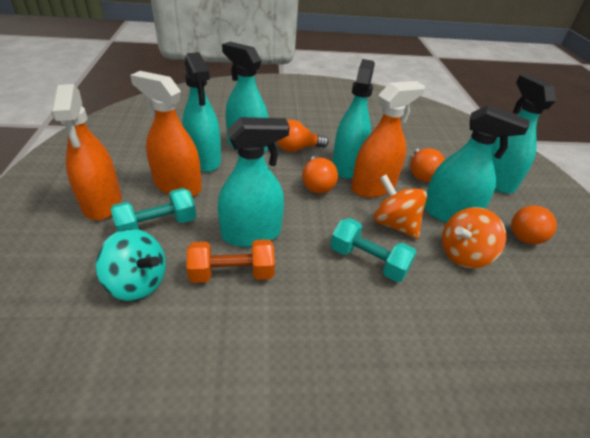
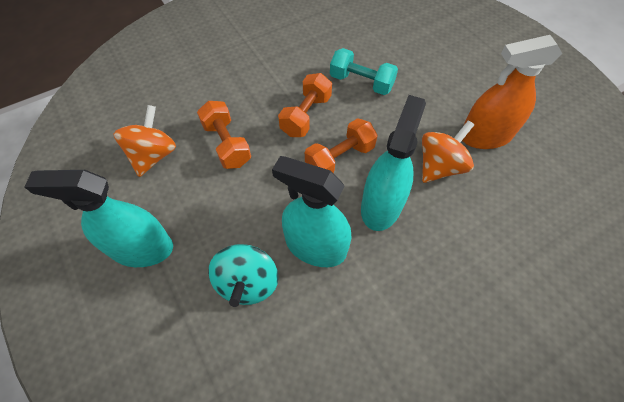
orange dumbbell: [187,239,275,283] = 1 -> [197,101,251,169] [278,73,332,137] [305,118,378,173] = 3
orange light bulb: [277,120,329,152] [302,156,338,194] [410,147,445,182] [511,205,557,244] = 4 -> none = 0
orange spray bottle: [51,84,122,220] [130,71,202,197] [351,81,425,198] = 3 -> [462,35,562,149] = 1
turquoise dumbbell: [110,188,196,232] [330,218,417,282] = 2 -> [330,48,398,95] = 1
turquoise spray bottle: [182,52,221,172] [218,117,290,247] [222,42,268,153] [332,59,375,179] [424,105,529,223] [492,75,556,194] = 6 -> [24,170,173,267] [272,156,352,267] [361,95,426,231] = 3

